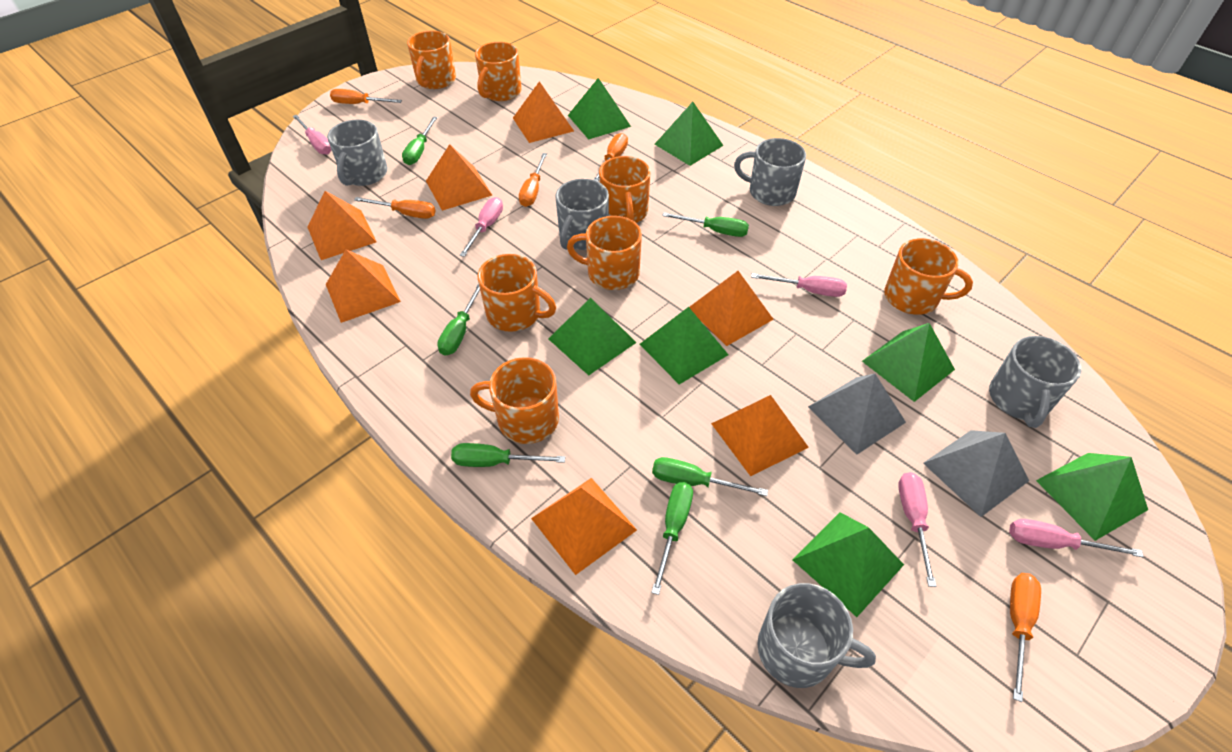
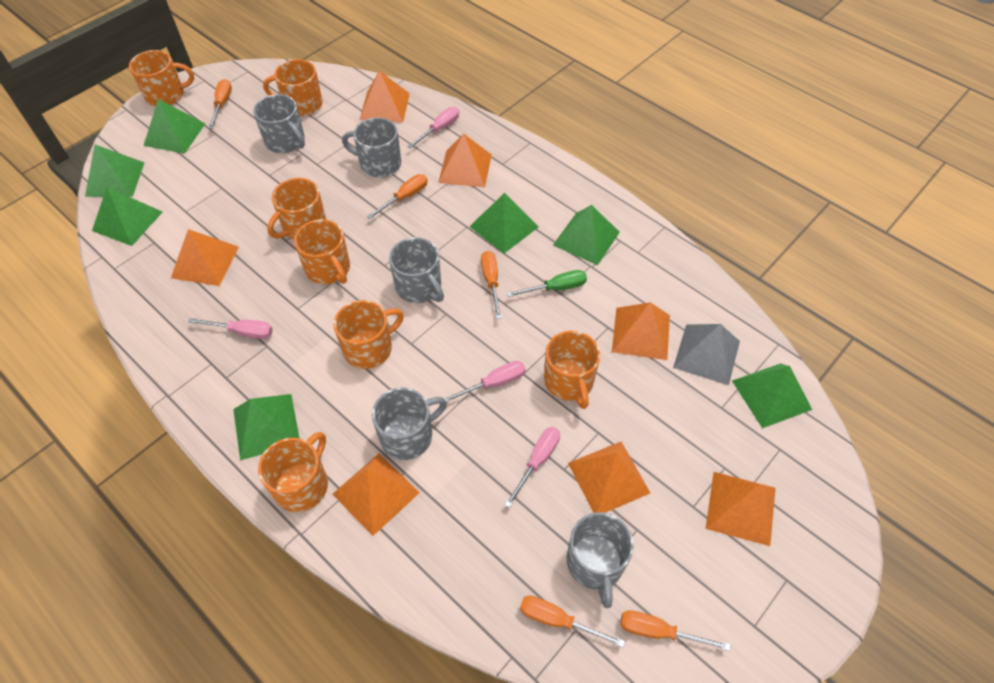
green screwdriver: [402,117,438,165] [437,283,480,356] [451,443,565,467] [651,482,693,595] [652,457,768,496] [662,212,749,237] = 6 -> [507,270,587,297] = 1
grey pyramid: [808,374,906,455] [923,430,1029,517] = 2 -> [673,324,740,385] = 1
pink screwdriver: [293,115,332,155] [460,197,503,257] [751,273,847,297] [898,472,936,587] [1009,519,1143,557] = 5 -> [188,318,273,339] [407,107,459,149] [444,361,526,402] [504,427,560,508] = 4

